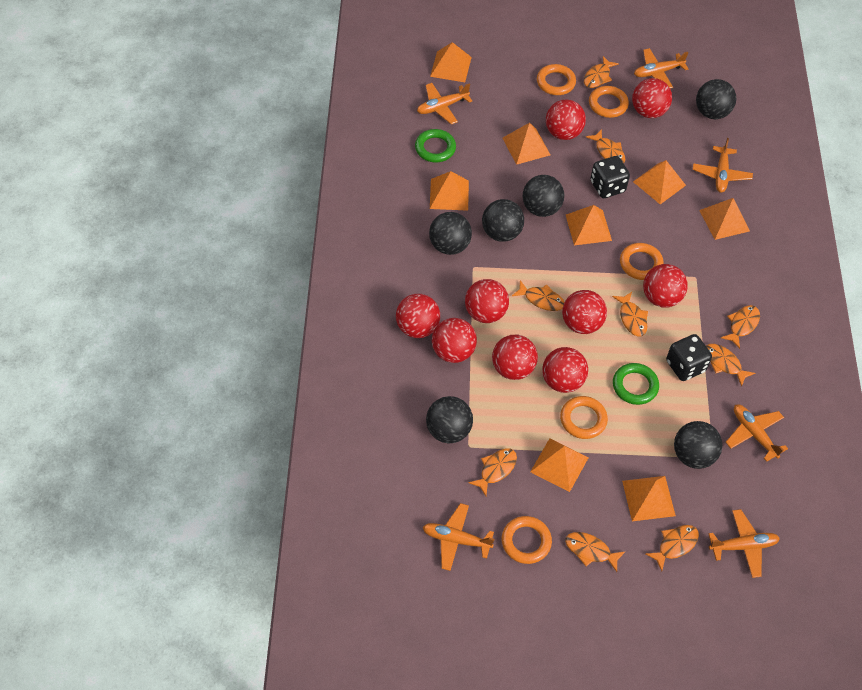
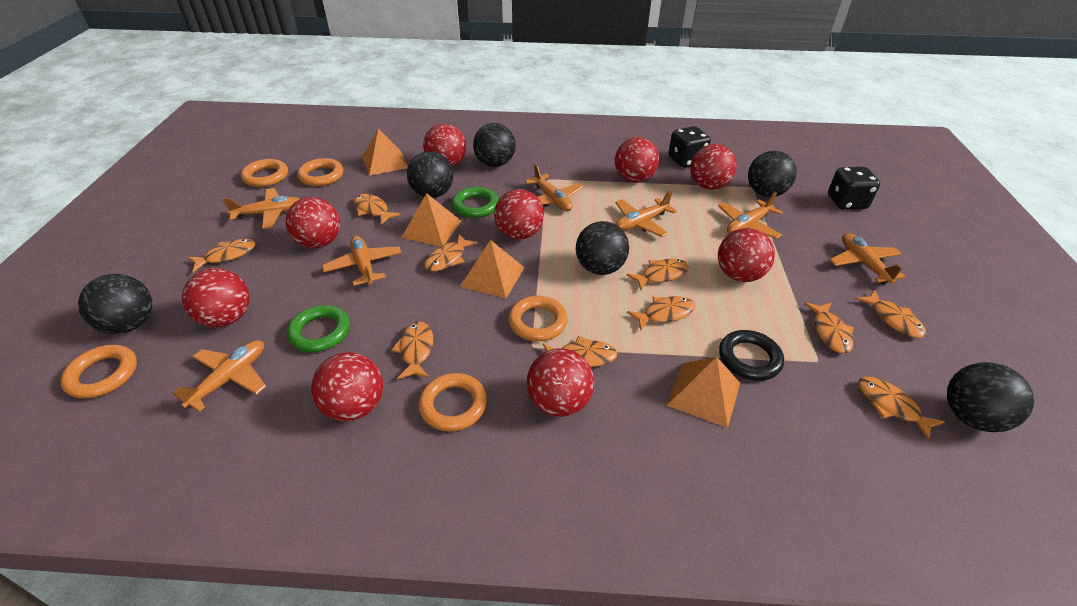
black ring: none = 0 -> [719,330,784,381] = 1
orange fish: [468,448,517,496] [512,280,565,311] [565,532,626,572] [584,56,619,88] [586,129,625,163] [612,292,648,336] [645,525,699,571] [706,344,755,387] [721,305,760,349] = 9 -> [188,239,256,272] [354,194,401,225] [391,321,433,379] [424,234,478,272] [543,336,617,367] [627,258,689,290] [627,296,695,330] [804,302,854,354] [855,290,926,338] [858,377,945,441] = 10
orange plane: [417,83,472,124] [423,503,494,571] [634,48,689,89] [692,138,753,193] [708,509,780,578] [726,404,788,462] = 6 -> [173,340,266,412] [222,188,300,229] [322,236,402,286] [525,164,583,211] [615,191,677,237] [718,192,782,239] [829,233,906,284] = 7
orange pyramid: [430,42,472,82] [430,171,469,211] [503,123,550,165] [530,438,589,492] [566,205,612,245] [622,476,676,521] [633,160,686,204] [699,198,750,240] = 8 -> [362,128,408,176] [401,193,461,246] [460,240,525,298] [667,357,740,428] = 4

